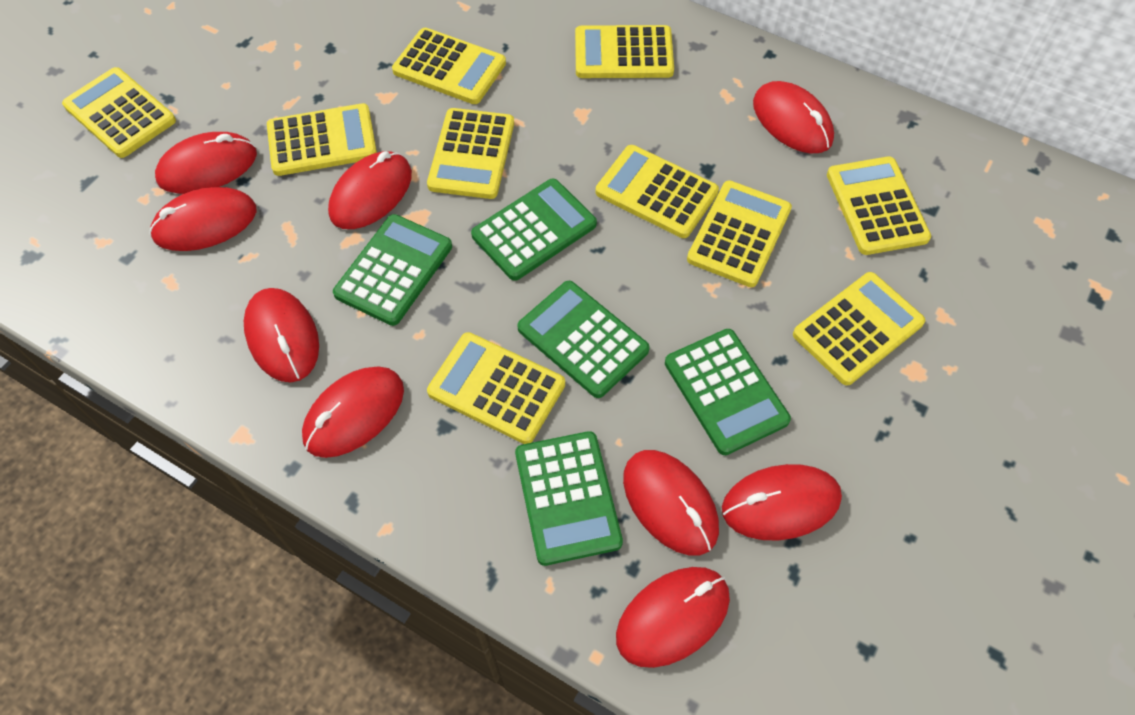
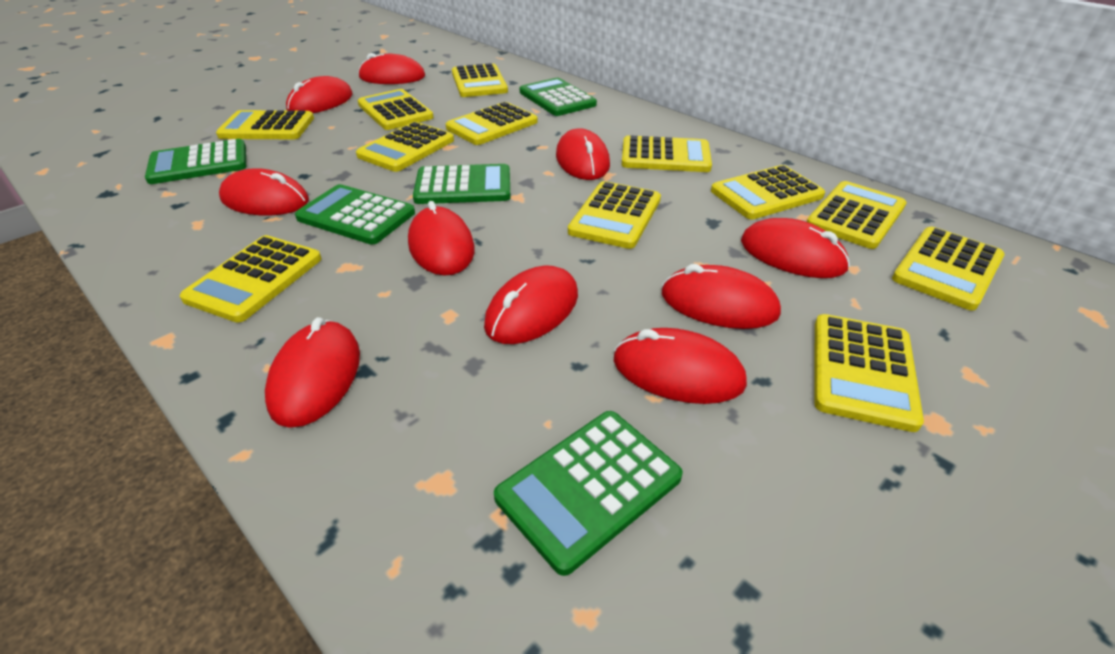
red mouse: [149,187,256,251] [155,132,257,194] [244,288,319,383] [302,366,404,458] [328,151,412,229] [616,567,730,668] [623,450,719,556] [722,464,842,540] [753,81,834,153] = 9 -> [219,168,309,216] [265,317,360,428] [286,76,353,113] [358,53,425,84] [408,201,475,275] [484,266,578,344] [556,128,610,180] [614,328,747,404] [662,264,781,329] [741,218,850,278] = 10
yellow calculator: [62,67,176,158] [267,103,377,176] [392,28,506,104] [427,108,514,199] [427,332,565,444] [575,25,674,78] [596,145,719,238] [687,180,792,287] [793,272,925,385] [827,156,931,255] = 10 -> [180,235,322,323] [216,110,314,139] [356,122,454,172] [358,89,434,130] [446,102,538,145] [452,63,508,97] [568,181,661,249] [622,135,712,172] [711,165,825,219] [807,181,907,249] [814,314,924,432] [892,227,1005,311] = 12

